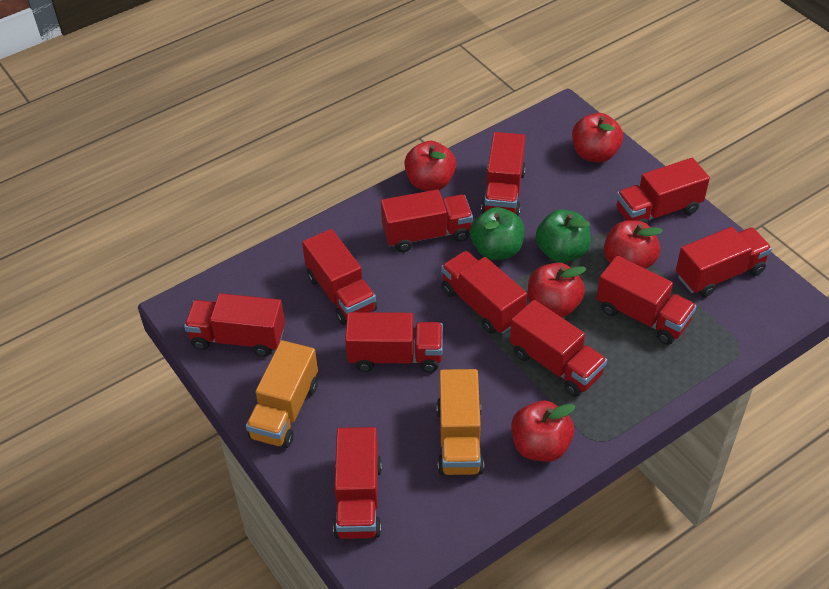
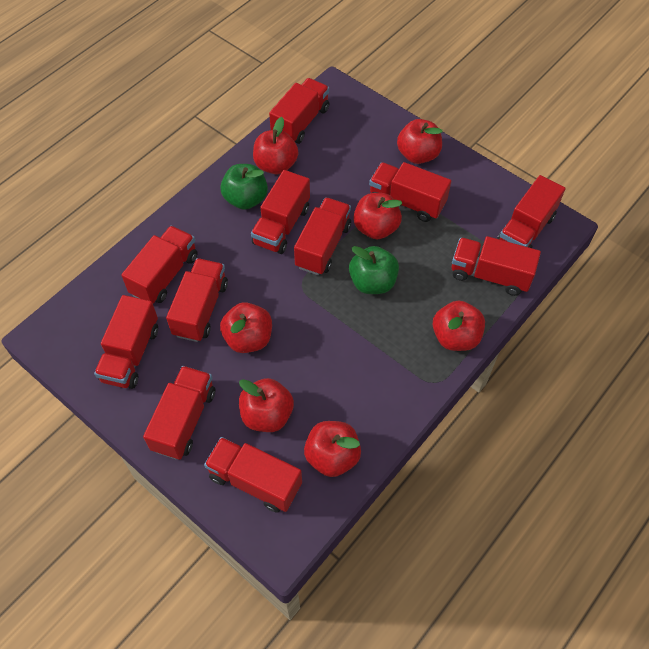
orange truck: [246,340,318,448] [437,369,484,475] = 2 -> none = 0
red apple: [404,141,456,191] [511,401,575,462] [528,263,586,317] [572,113,623,163] [604,220,663,269] = 5 -> [220,302,272,353] [239,378,294,432] [253,117,298,174] [304,421,361,477] [353,193,403,240] [397,119,443,164] [433,301,485,351] = 7

